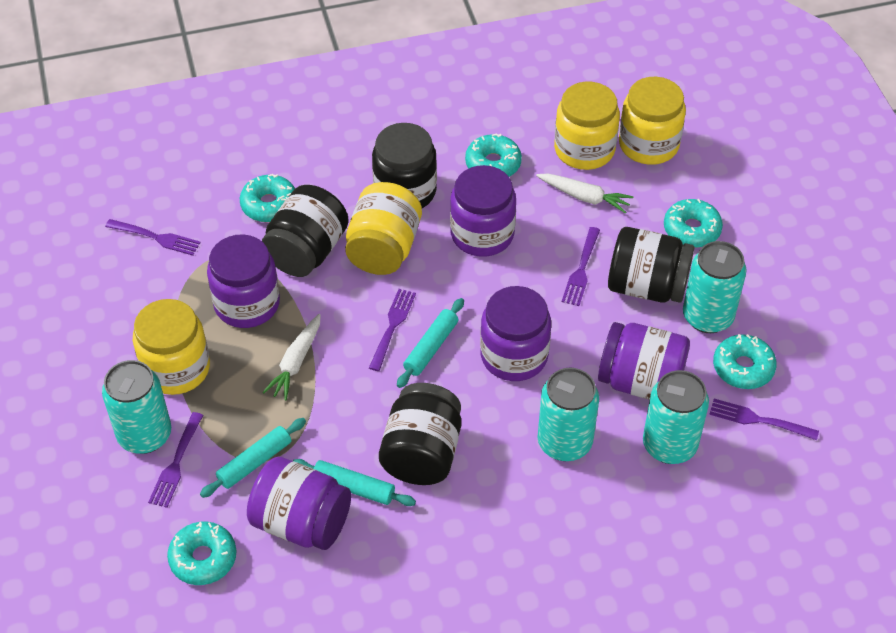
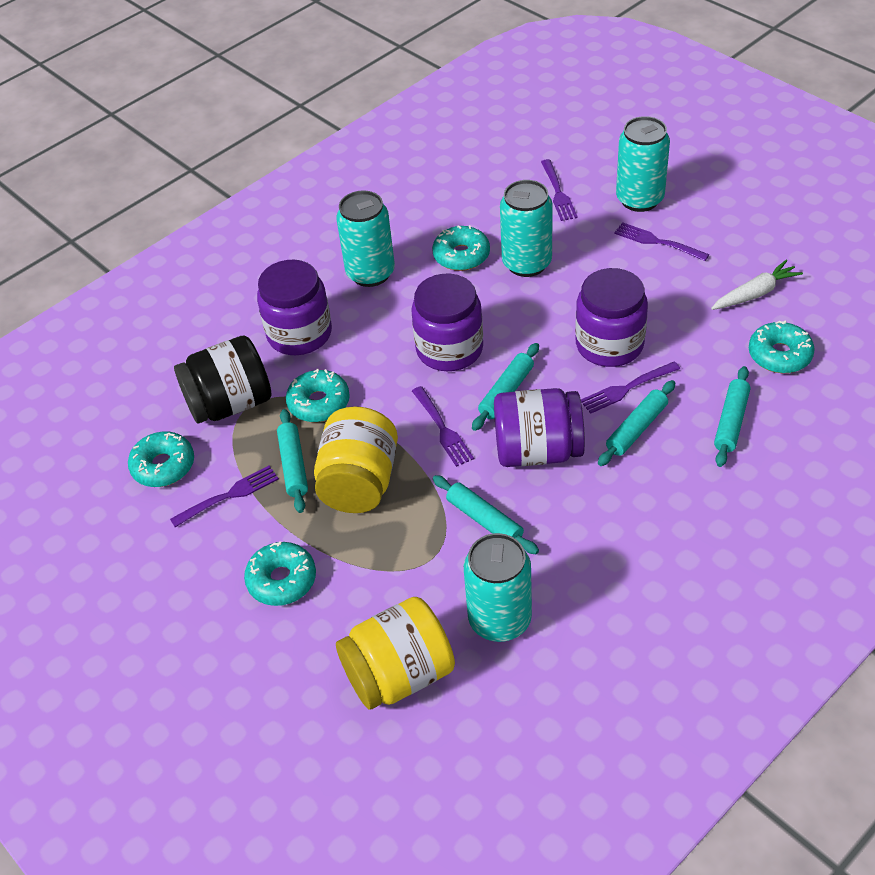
black jar: [262,185,349,277] [372,123,437,208] [379,383,461,485] [608,227,695,303] = 4 -> [174,336,271,423] = 1
purple jar: [207,234,280,328] [247,457,351,550] [450,165,516,257] [480,286,551,381] [598,322,690,400] = 5 -> [257,260,332,355] [412,274,483,371] [494,388,585,467] [575,268,648,367] = 4
turquoise rolling pin: [200,418,306,498] [293,459,416,506] [397,298,464,388] = 3 -> [277,409,308,513] [433,475,539,554] [472,343,539,431] [598,380,675,466] [714,366,750,467] = 5
white carrot: [263,314,321,401] [536,174,633,214] = 2 -> [711,260,803,310] = 1
yellow jar: [133,299,210,395] [345,182,422,275] [554,82,620,170] [619,77,686,165] = 4 -> [314,407,398,513] [336,597,455,710] = 2

